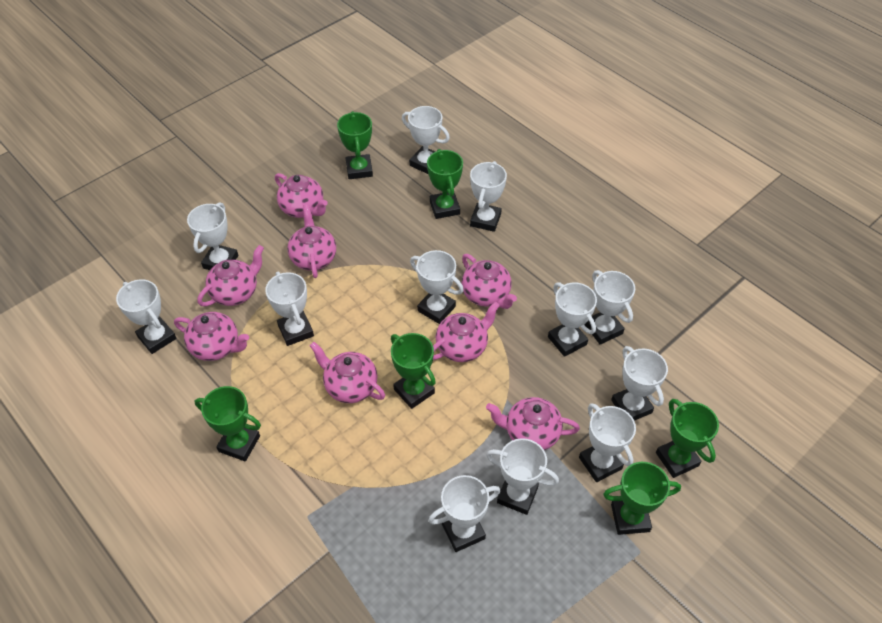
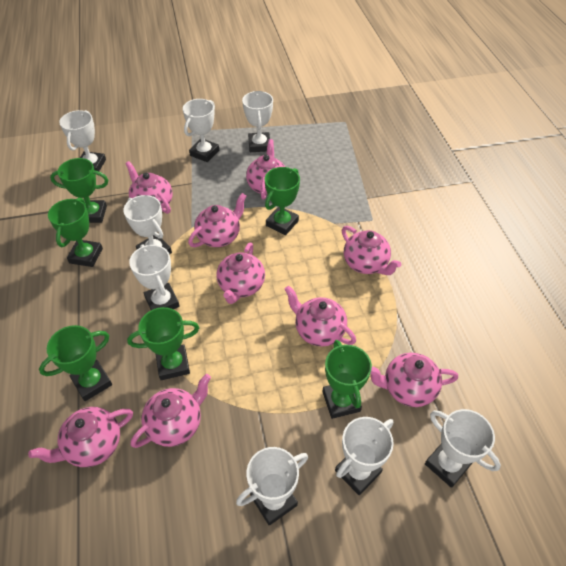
pink teapot: [174,312,249,361] [197,245,264,306] [275,173,328,218] [287,205,336,278] [310,342,385,403] [433,302,500,362] [461,254,517,309] [486,397,580,450] = 8 -> [28,407,133,467] [125,161,173,214] [131,374,211,448] [188,193,246,247] [217,243,265,304] [246,139,285,200] [284,286,356,346] [342,226,401,275] [370,353,458,407] = 9
white trophy: [116,279,177,354] [187,202,238,270] [265,272,314,346] [402,106,450,174] [410,250,464,324] [428,475,500,552] [470,161,507,232] [486,438,559,515] [548,282,597,357] [579,403,636,482] [584,270,635,345] [611,346,668,421] = 12 -> [59,110,106,171] [123,195,172,254] [129,244,180,310] [183,99,219,162] [236,447,308,525] [242,91,273,152] [335,417,394,495] [425,409,501,488] = 8

